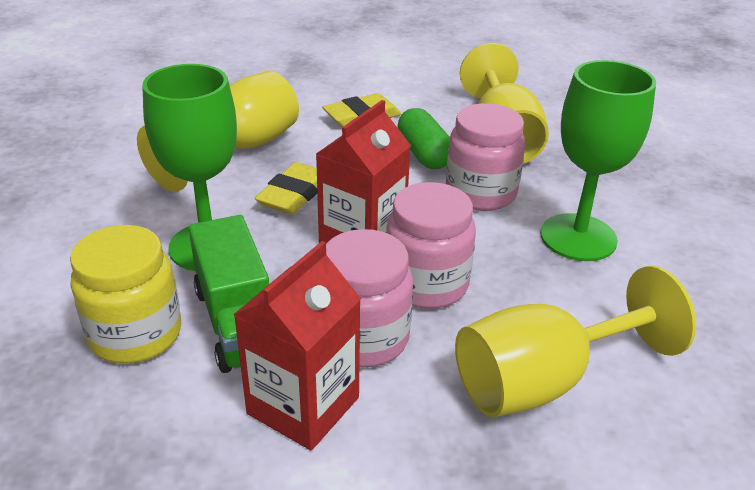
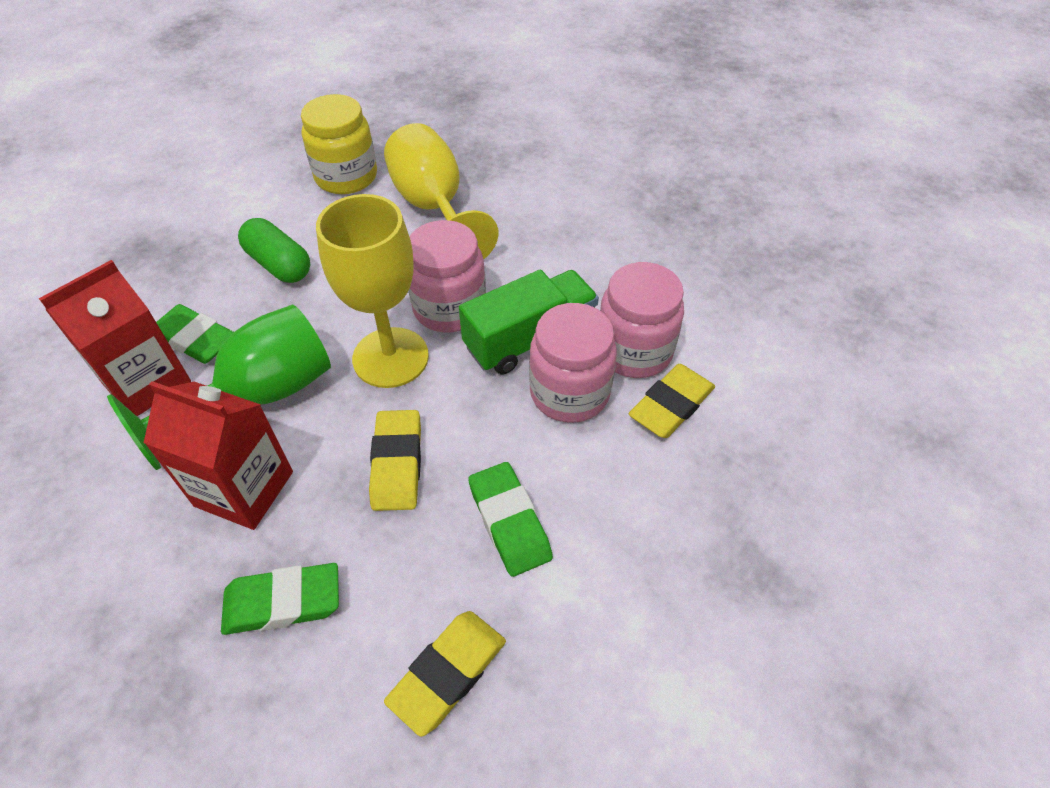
green eraser: none = 0 -> [156,304,233,364] [221,563,339,635] [468,462,553,577] = 3
green goblet: [142,64,237,271] [540,60,656,261] = 2 -> [107,305,331,470] = 1
yellow eraser: [255,162,317,214] [322,93,401,127] = 2 -> [369,410,421,511] [384,611,506,737] [629,364,715,438] = 3
yellow goblet: [137,71,299,192] [455,266,696,417] [460,43,549,164] = 3 -> [316,194,429,388] [384,123,499,259] = 2

